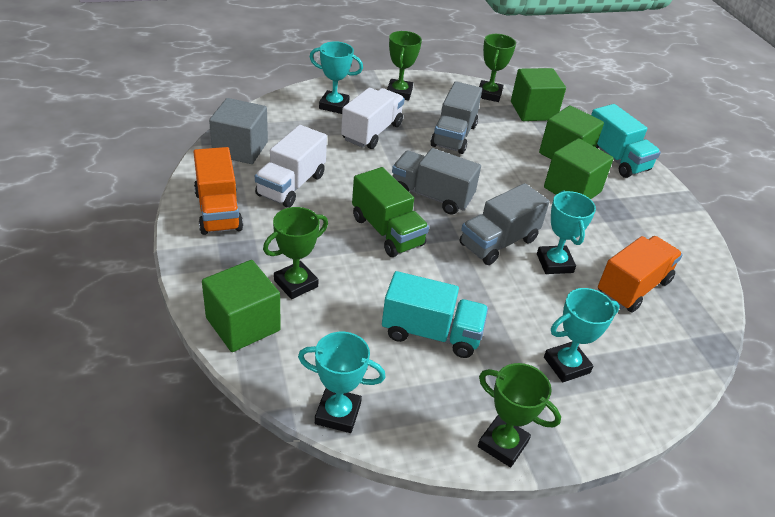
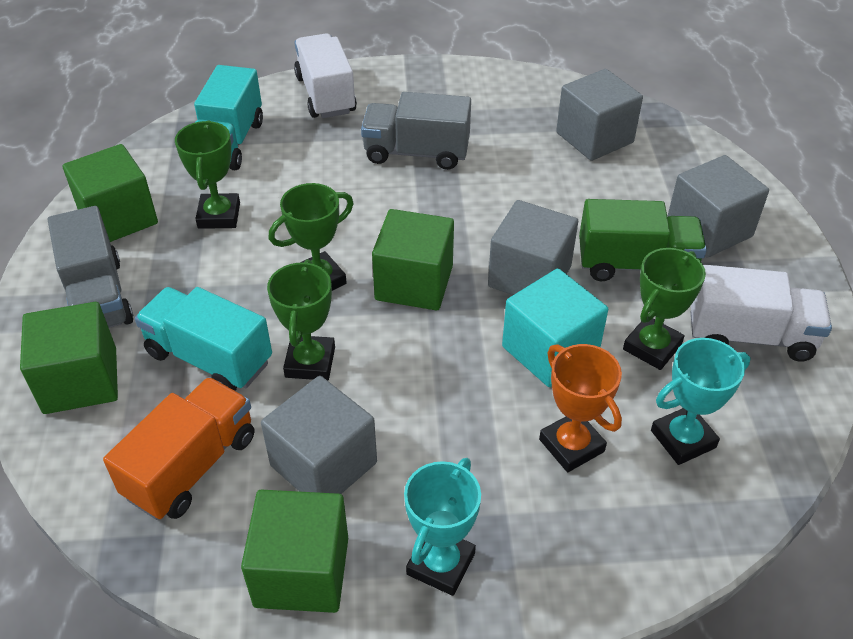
grey cube: [209,98,268,164] = 1 -> [261,376,377,494] [488,200,578,295] [556,69,643,161] [667,155,769,257] = 4
grey truck: [392,148,481,215] [431,81,482,154] [460,183,549,265] = 3 -> [48,206,133,328] [361,92,471,170] = 2
orange trophy: none = 0 -> [539,344,622,472] = 1
orange truck: [194,147,243,235] [598,236,683,312] = 2 -> [103,377,254,520] = 1
turquoise cube: none = 0 -> [502,268,608,387] = 1
turquoise trophy: [298,332,386,433] [309,41,363,114] [537,190,596,274] [544,288,620,382] = 4 -> [404,458,481,596] [651,338,750,465] = 2

